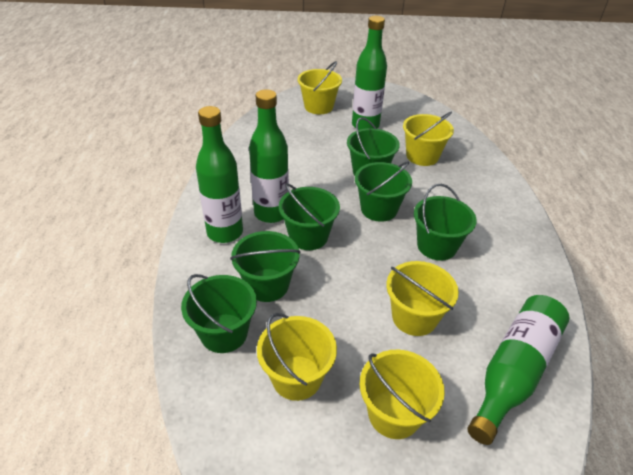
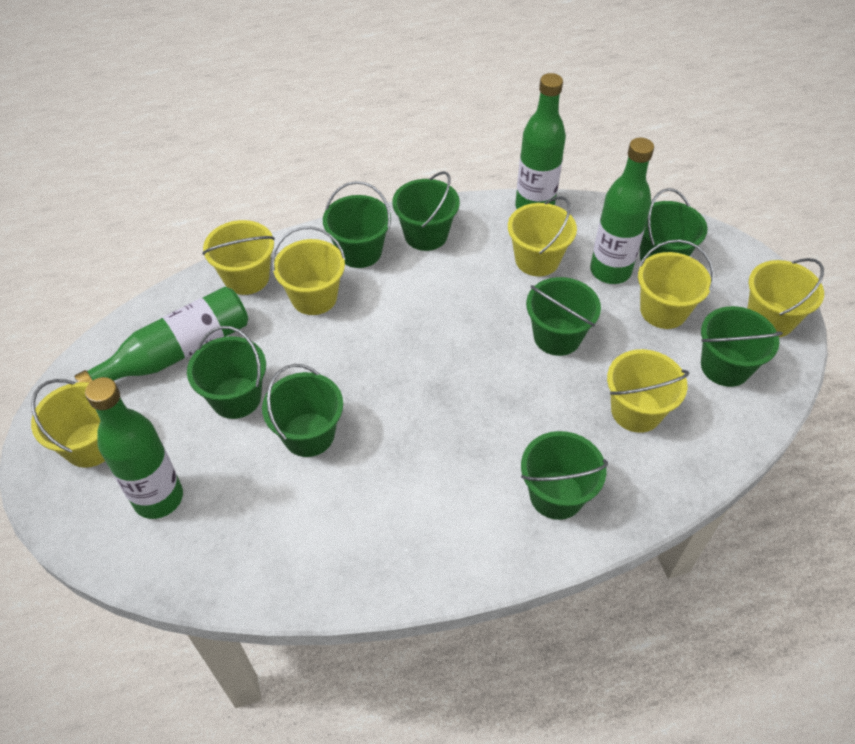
green bucket: [181,274,257,353] [230,231,300,302] [279,183,340,250] [347,117,400,176] [355,161,412,222] [414,184,477,261] = 6 -> [187,326,266,419] [262,364,343,457] [323,181,391,268] [392,171,460,251] [521,431,608,520] [526,277,601,356] [640,188,707,261] [701,306,783,387] = 8
yellow bucket: [257,313,337,401] [298,61,342,114] [360,350,445,439] [386,261,459,336] [403,112,454,166] = 5 -> [31,379,105,468] [202,220,275,295] [272,226,346,315] [508,196,577,276] [607,349,689,433] [638,240,714,329] [747,258,824,337] = 7

